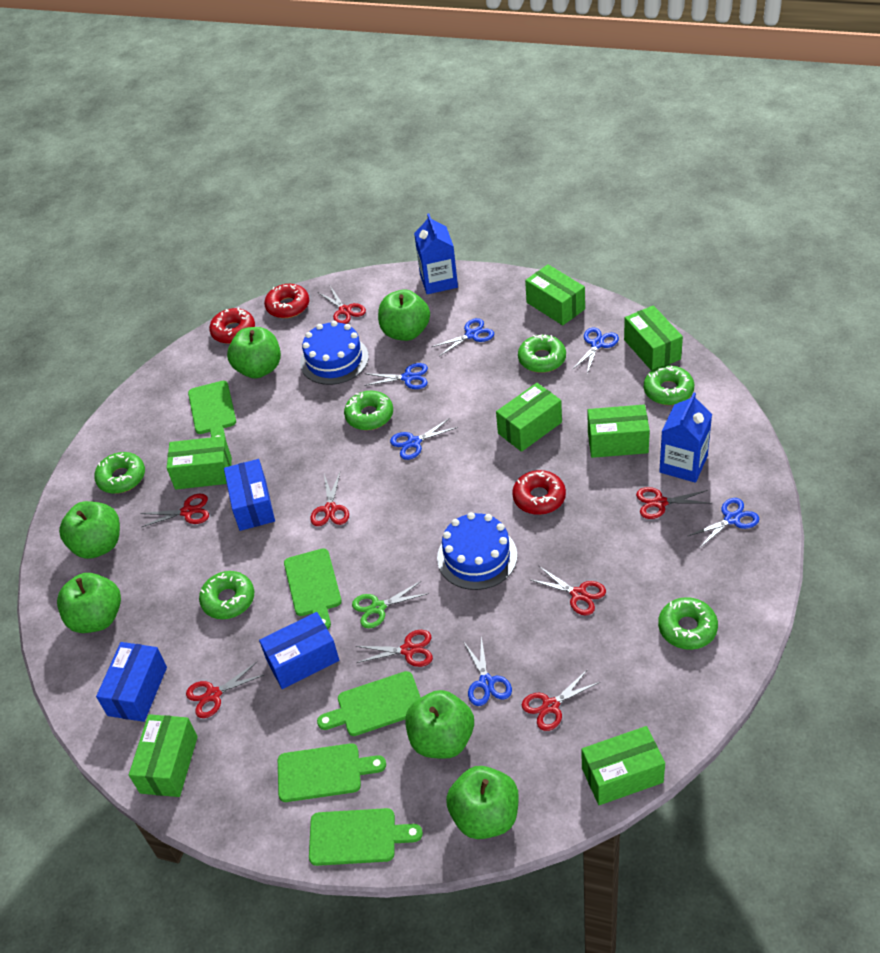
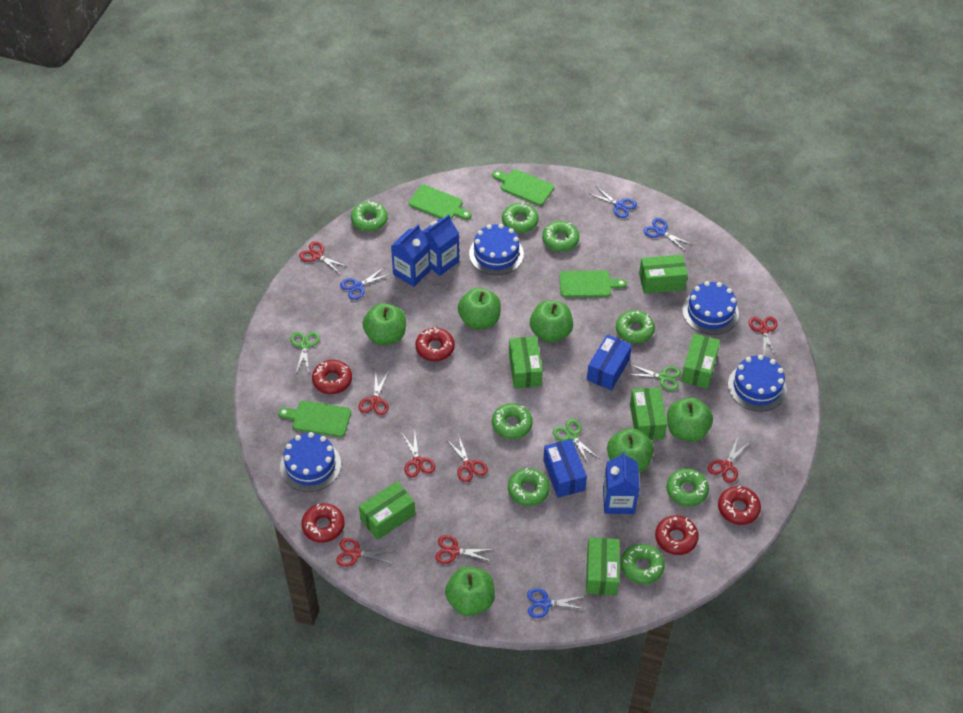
blue box: [96,642,167,722] [224,459,275,531] [259,612,339,689] = 3 -> [543,439,587,497] [587,334,632,391] = 2
blue cake: [300,321,369,385] [437,512,517,590] = 2 -> [280,432,341,492] [469,224,524,275] [682,281,739,335] [728,355,787,411] = 4
blue carton: [414,213,458,294] [659,393,712,483] = 2 -> [391,224,431,287] [422,214,459,276] [603,452,640,514] = 3
blue scissors: [364,363,428,389] [390,418,458,460] [432,318,494,356] [463,637,512,706] [572,328,619,374] [688,498,759,548] = 6 -> [340,267,391,300] [527,588,586,618] [590,187,637,218] [644,218,693,251] = 4
green box: [129,714,198,797] [167,436,232,490] [496,383,562,452] [525,264,585,325] [581,726,665,805] [588,405,650,458] [624,305,683,371] = 7 -> [359,481,415,540] [509,336,543,389] [586,537,620,595] [630,387,667,440] [639,255,688,294] [681,334,720,389] = 6
green cutting board: [188,381,236,439] [278,743,386,802] [284,548,342,629] [309,808,423,866] [317,671,421,736] = 5 -> [278,401,351,437] [409,185,471,220] [492,169,554,206] [559,271,627,297] = 4
green donut: [94,452,145,494] [199,571,254,619] [344,391,393,430] [518,334,566,373] [644,365,694,405] [658,597,718,650] = 6 -> [351,201,388,232] [492,403,533,439] [502,202,539,233] [508,468,550,506] [542,221,579,252] [616,310,655,343] [621,544,665,584] [666,469,709,507] = 8
green scissors: [352,581,429,628] = 1 -> [290,332,320,373] [553,419,598,465] [627,364,681,391] = 3
red donut: [209,307,255,344] [264,284,309,318] [512,470,566,515] = 3 -> [301,503,345,543] [312,360,352,394] [415,327,455,361] [655,515,699,555] [718,486,761,525] = 5

